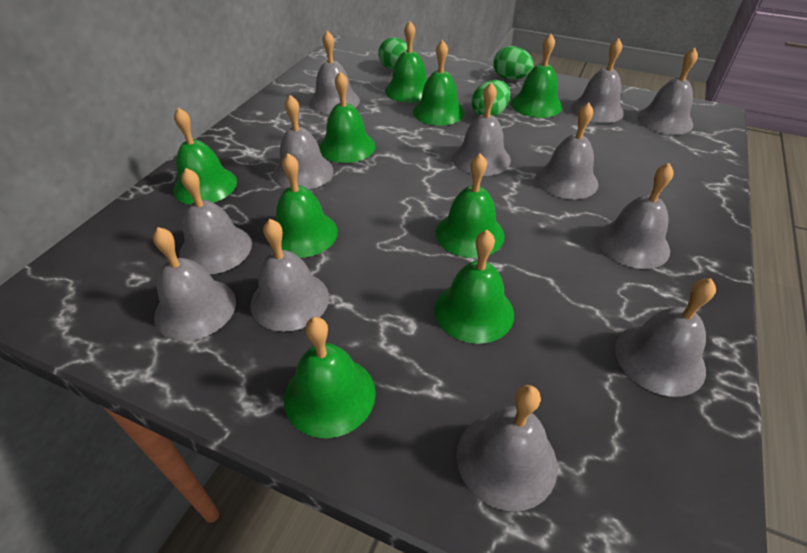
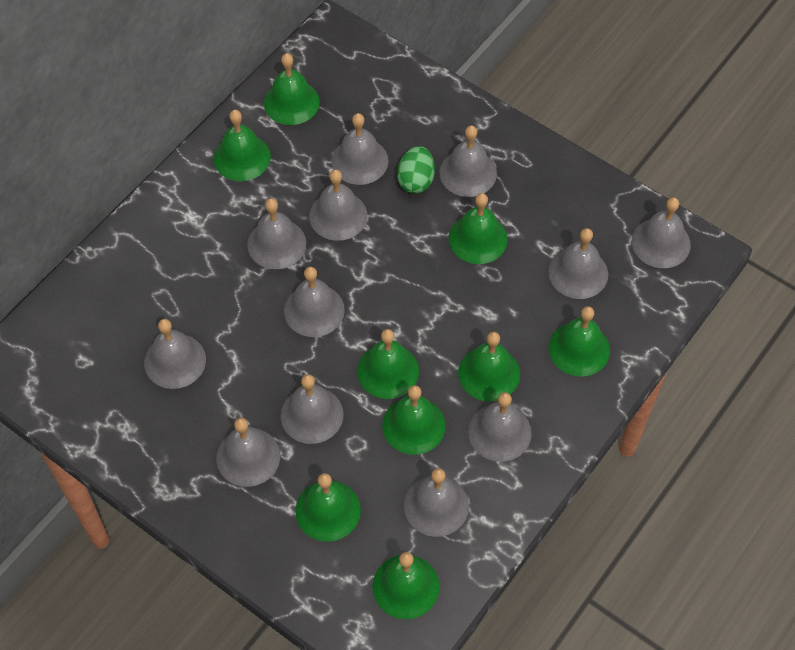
green egg: [378,37,407,71] [471,80,510,117] [493,46,534,80] = 3 -> [397,146,435,194] = 1

